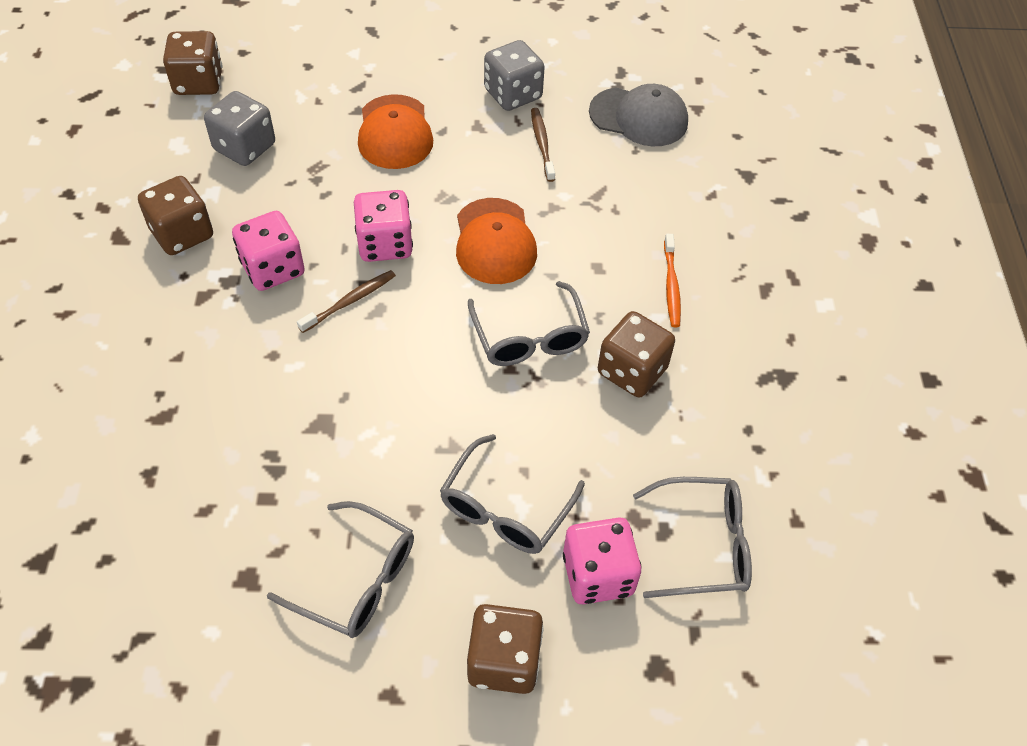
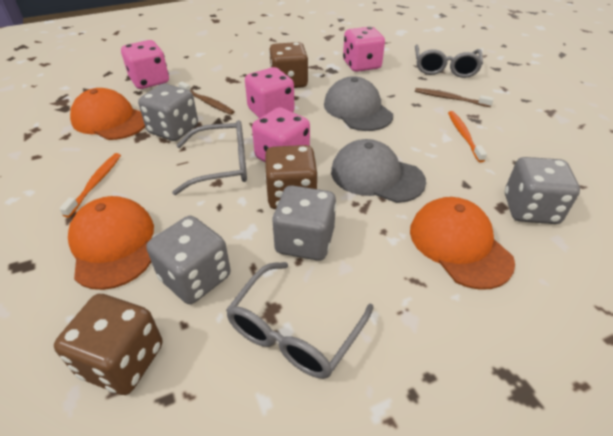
brown dice: [138,176,213,255] [163,31,222,95] [467,604,544,694] [598,311,675,397] = 4 -> [54,294,162,395] [265,145,318,209] [269,42,308,88] = 3
grey cap: [589,84,688,146] = 1 -> [324,76,393,131] [331,139,426,203] = 2
grey dice: [204,91,275,166] [484,40,545,111] = 2 -> [138,83,198,141] [146,216,231,304] [272,185,336,261] [505,157,580,224] = 4
grey glasses: [267,501,414,638] [440,434,585,554] [468,281,590,366] [633,477,752,598] = 4 -> [172,120,247,195] [226,262,374,379] [415,45,483,78] = 3
orange cap: [358,94,433,169] [456,198,537,284] = 2 -> [68,196,154,290] [70,88,145,140] [410,197,515,290] = 3
orange toothbrush: [664,234,681,327] = 1 -> [59,153,121,218] [448,111,487,162] = 2
pink dice: [232,211,305,291] [354,190,413,262] [563,517,641,605] = 3 -> [121,40,169,89] [245,67,295,118] [252,107,310,162] [343,27,385,72] = 4

